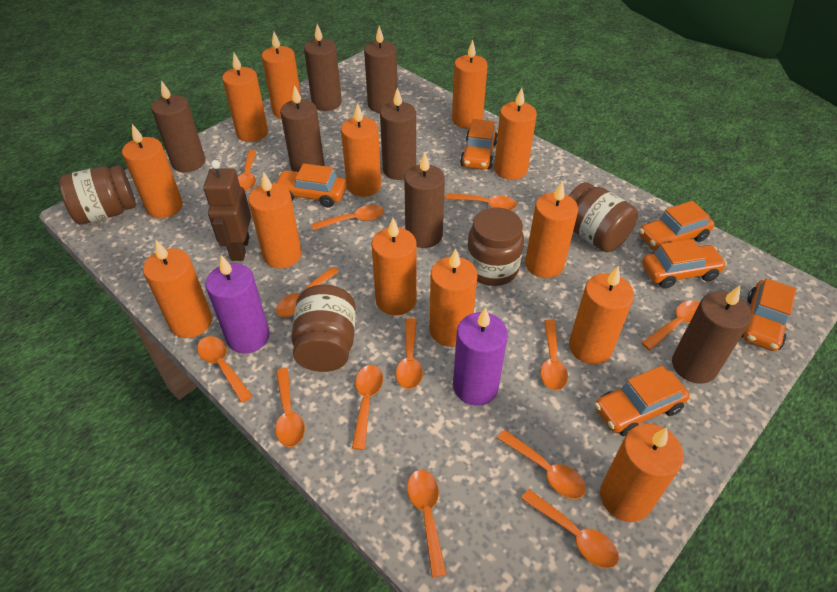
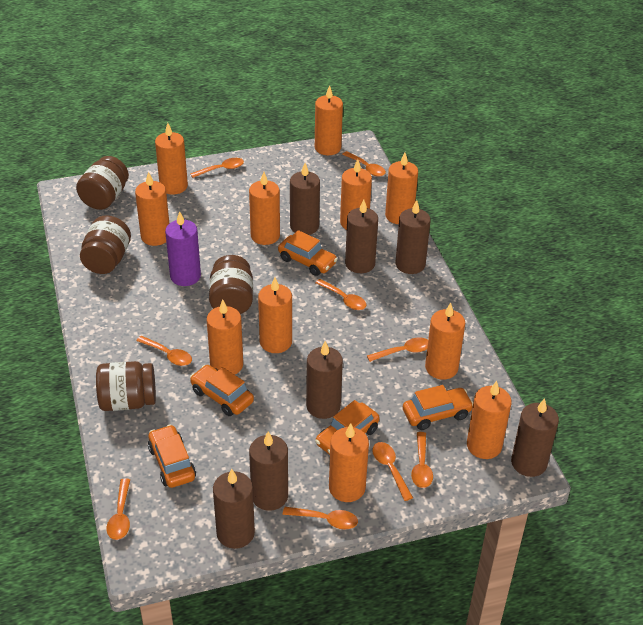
brown robot: [203,160,251,261] = 1 -> none = 0
orange candle: [122,124,183,218] [143,240,212,338] [222,53,268,142] [248,172,302,269] [262,31,301,118] [341,103,381,197] [371,218,417,315] [429,248,477,347] [452,40,488,129] [494,88,537,180] [525,181,578,278] [569,266,634,364] [600,424,684,522] = 13 -> [135,172,169,246] [155,123,188,195] [207,300,243,375] [249,172,280,245] [258,277,292,353] [315,85,343,155] [329,423,369,502] [340,159,372,230] [385,153,418,224] [425,303,465,380] [467,381,512,459] = 11
orange car: [274,164,346,208] [460,119,497,170] [595,366,690,436] [639,201,714,251] [642,239,727,289] [742,278,796,351] = 6 -> [148,424,196,488] [190,365,254,416] [278,230,338,276] [315,400,380,455] [403,385,473,430] = 5
orange spoon: [197,336,252,403] [238,150,257,191] [275,368,305,447] [276,267,340,317] [311,205,384,231] [352,365,383,450] [396,318,423,389] [407,470,447,578] [446,193,517,210] [497,430,586,499] [521,489,619,568] [541,320,568,390] [641,300,700,351] = 13 -> [107,479,130,540] [136,336,192,366] [190,158,244,178] [283,507,358,529] [315,279,367,310] [342,151,386,177] [367,337,428,362] [372,442,413,501] [411,432,433,488] = 9
purple candle: [205,255,270,354] [453,307,508,406] = 2 -> [165,211,201,286] = 1

